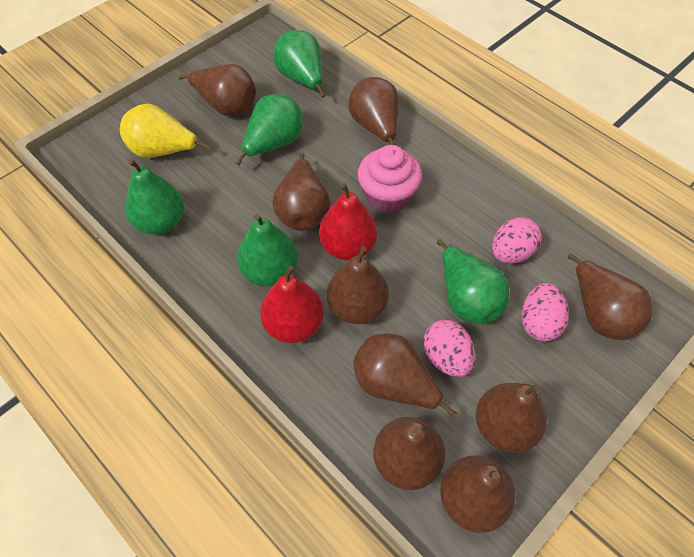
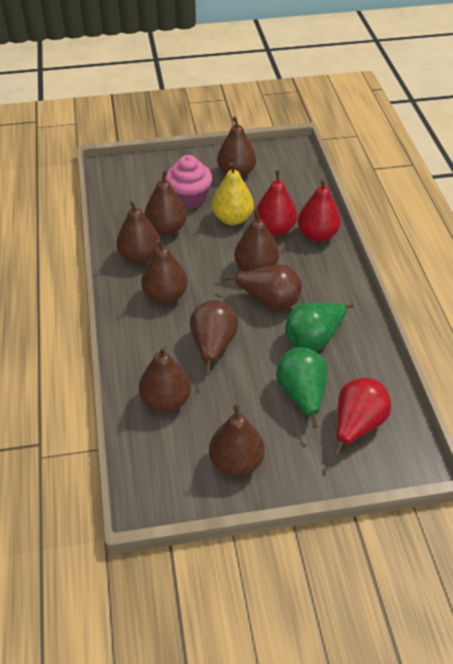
green pear: [125,159,184,235] [236,94,303,166] [237,214,298,286] [273,30,326,98] [437,240,509,324] = 5 -> [276,347,328,428] [285,303,354,351] = 2
pink egg: [423,320,475,377] [492,217,542,264] [521,283,569,342] = 3 -> none = 0
red pear: [260,265,324,343] [319,183,378,261] = 2 -> [254,170,297,236] [298,179,341,242] [334,378,391,456] = 3

